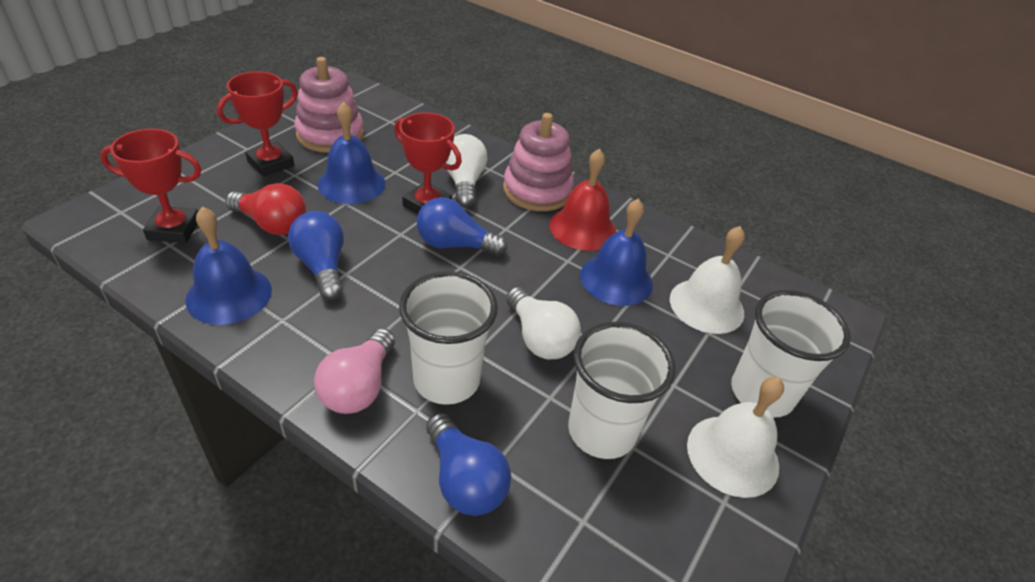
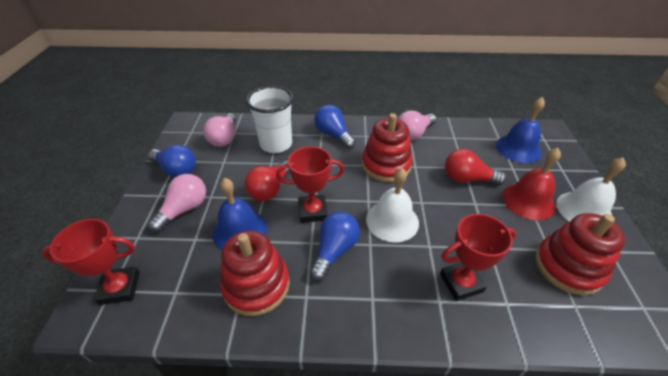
blue bell: [185,207,272,325] [318,102,385,204] [580,199,653,306] = 3 -> [213,178,267,250] [496,97,545,163] = 2
pink light bulb: [314,328,395,414] = 1 -> [148,174,206,232] [203,113,236,147] [398,110,436,141] = 3
pink stacking toy: [294,57,364,153] [503,113,574,211] = 2 -> none = 0
red light bulb: [225,183,306,235] = 1 -> [244,161,290,201] [445,149,506,185] = 2
red stacking toy: none = 0 -> [220,231,290,316] [362,113,412,182] [535,213,625,295] = 3
white cup: [399,271,498,405] [568,322,676,459] [731,290,851,418] = 3 -> [246,86,293,153] = 1
white light bulb: [446,134,488,207] [506,287,581,360] = 2 -> none = 0

